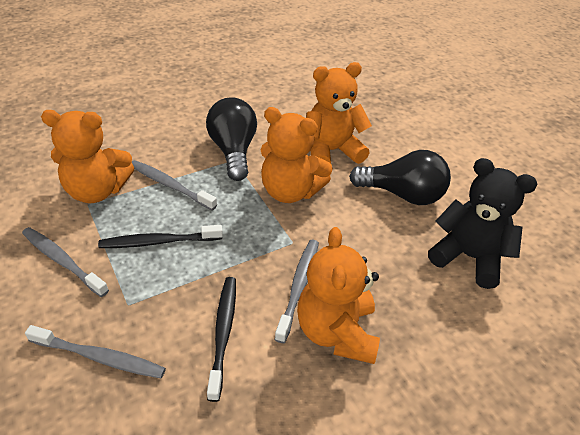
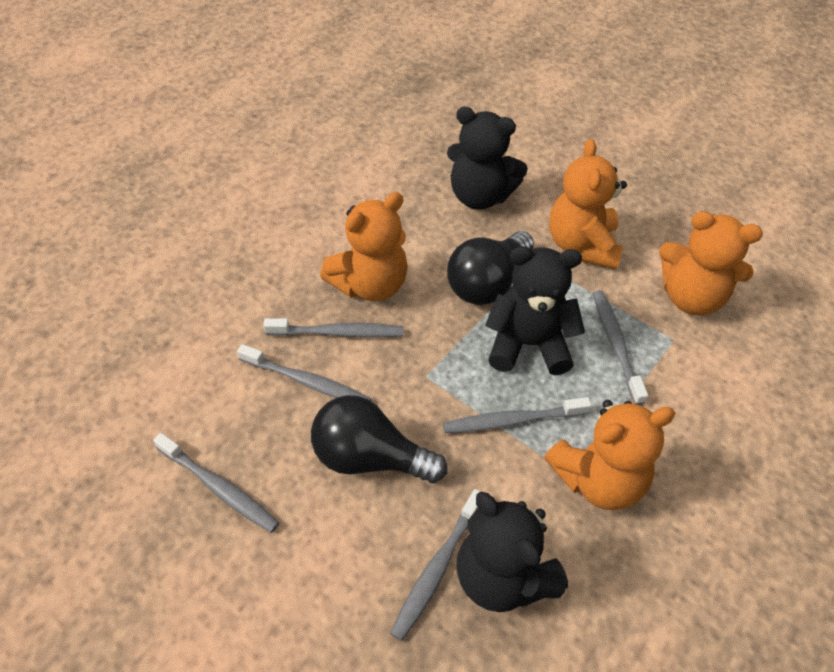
black teddy bear: [428,158,537,289] = 1 -> [447,107,528,210] [456,492,568,612] [485,246,585,375] = 3
black toothbrush: [98,225,223,248] [207,277,236,402] = 2 -> none = 0
grey toothbrush: [22,227,109,297] [25,325,166,378] [131,160,217,210] [274,240,319,343] = 4 -> [153,433,279,533] [237,344,371,401] [263,318,403,337] [390,489,480,641] [443,397,592,433] [593,290,648,405] = 6

